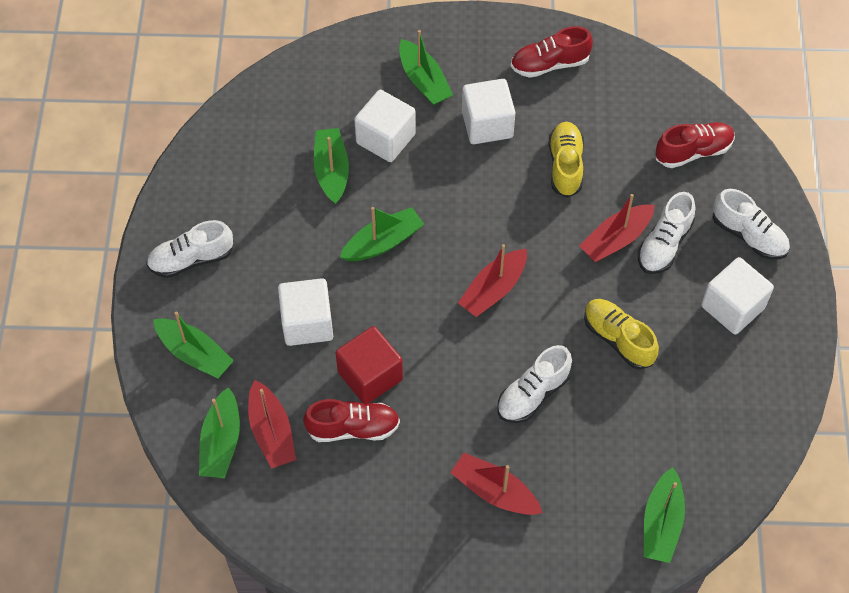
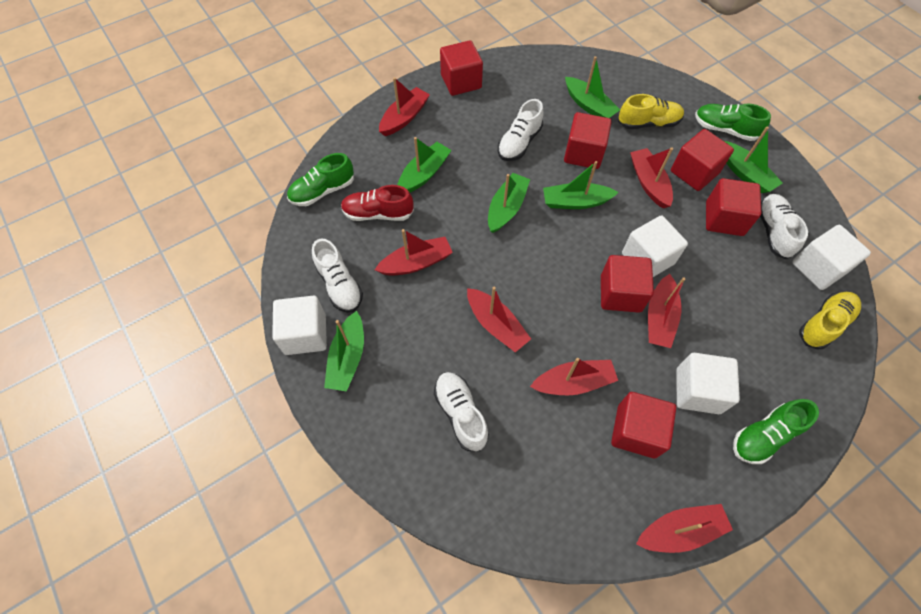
green shoe: none = 0 -> [287,153,354,206] [695,103,771,141] [733,399,819,464] = 3
red boat: [248,380,296,468] [450,453,543,515] [458,244,527,317] [579,194,655,262] = 4 -> [375,229,453,276] [379,77,430,136] [467,287,531,352] [530,358,618,395] [630,148,673,208] [636,504,733,553] [648,274,685,348] = 7
red cube: [336,326,403,404] = 1 -> [440,40,483,96] [564,112,612,169] [601,255,654,313] [611,392,676,458] [671,129,734,191] [706,178,761,236] = 6
red shoe: [303,399,400,442] [511,26,593,78] [656,122,735,168] = 3 -> [341,185,414,221] = 1

